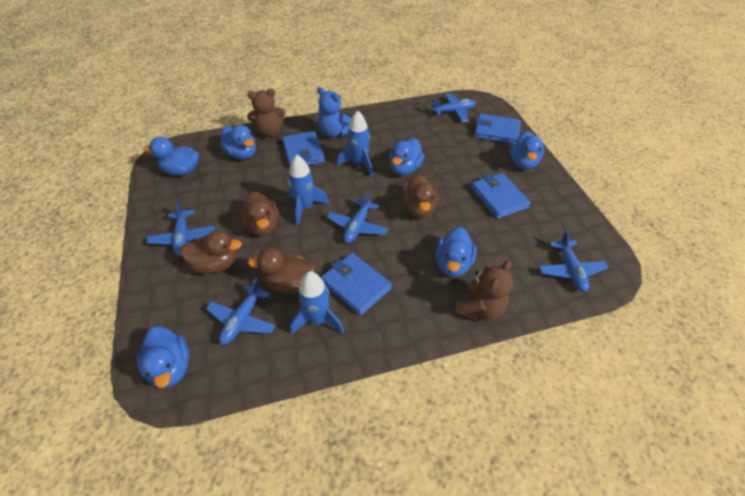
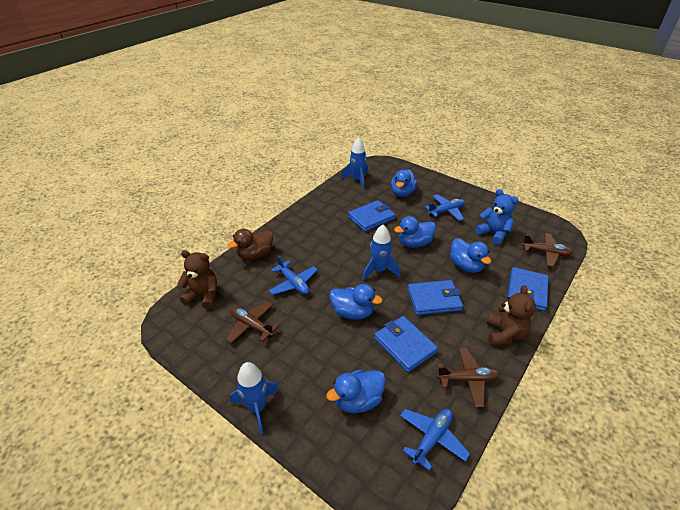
blue duck: [136,326,189,388] [144,137,199,176] [220,125,256,159] [389,138,424,175] [435,227,477,277] [510,131,544,170] = 6 -> [326,370,386,413] [329,284,383,320] [391,169,417,197] [394,216,436,248] [450,238,491,273] = 5
blue plane: [147,201,214,256] [206,278,275,344] [327,191,388,243] [431,93,476,122] [539,230,608,292] = 5 -> [269,255,318,295] [400,409,470,471] [425,194,465,221] = 3
brown duck: [180,230,242,274] [240,191,279,236] [248,248,315,293] [402,174,438,218] = 4 -> [228,229,273,260] = 1
brown plane: none = 0 -> [226,301,279,343] [437,348,500,407] [522,233,573,267] = 3

